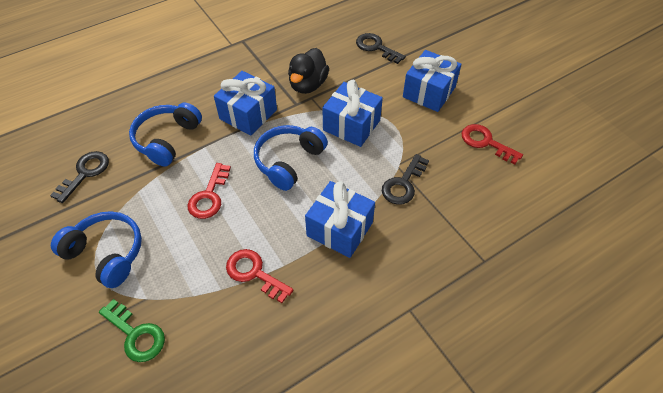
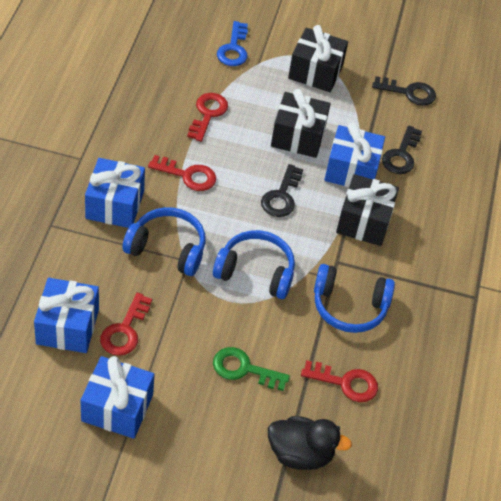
black gift: none = 0 -> [271,89,330,158] [288,25,348,92] [336,174,399,246] = 3
blue key: none = 0 -> [217,21,248,66] = 1
red key: [188,163,231,219] [226,249,294,303] [462,124,523,164] = 3 -> [100,293,152,356] [148,155,216,191] [187,93,228,142] [301,360,378,402] = 4

